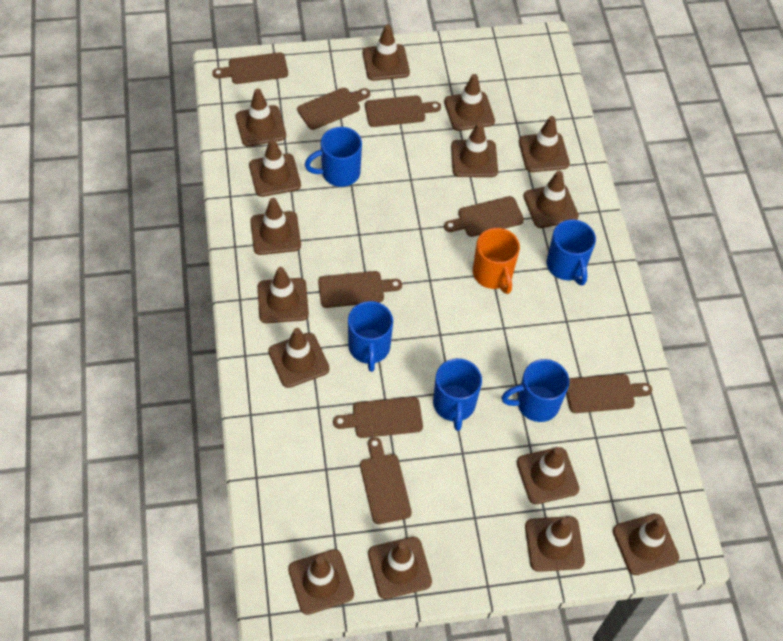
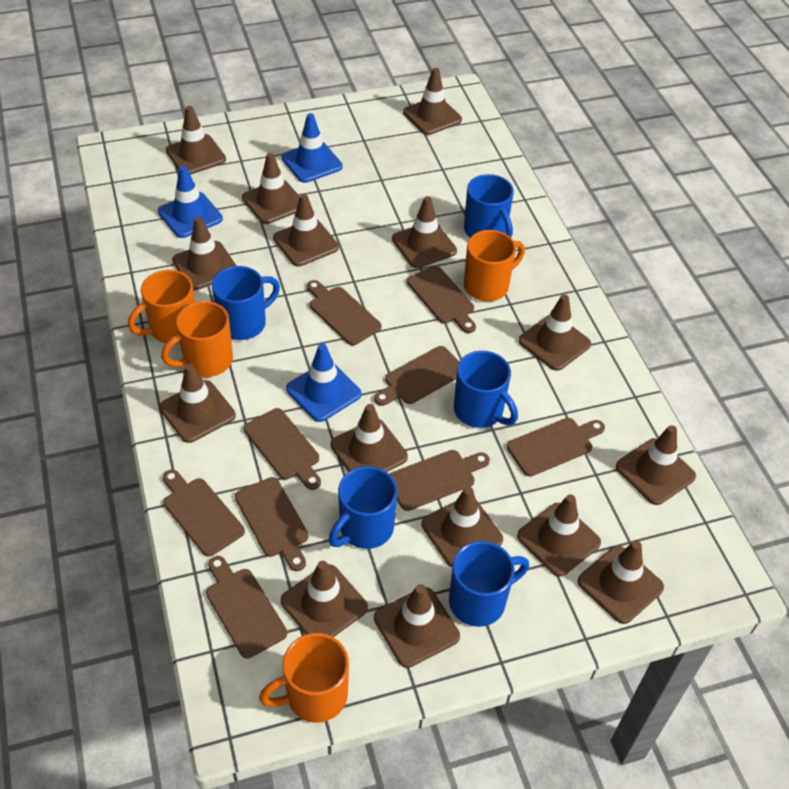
blue traffic cone: none = 0 -> [158,166,223,238] [282,113,343,183] [286,343,361,422] = 3
brown cutting board: [212,52,288,84] [297,88,370,130] [318,271,402,308] [333,397,423,438] [360,437,412,524] [365,95,441,127] [444,196,524,237] [566,374,652,413] = 8 -> [163,470,245,557] [206,556,287,659] [235,477,309,571] [244,408,321,490] [307,280,382,345] [374,346,459,406] [389,450,490,511] [407,266,476,333] [507,418,605,476] = 9
orange mug: [473,228,520,294] = 1 -> [128,270,195,344] [161,301,233,377] [259,633,349,723] [464,230,525,301] = 4

